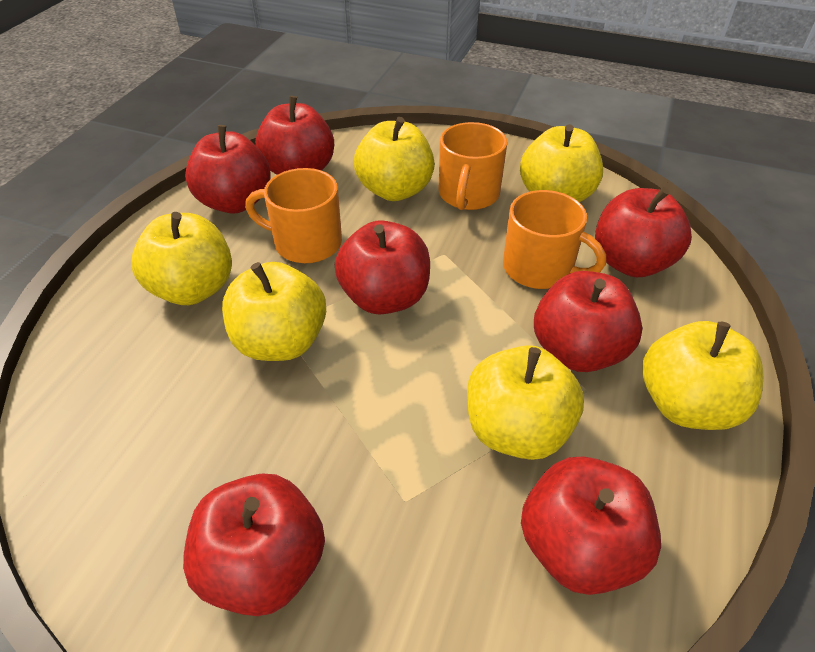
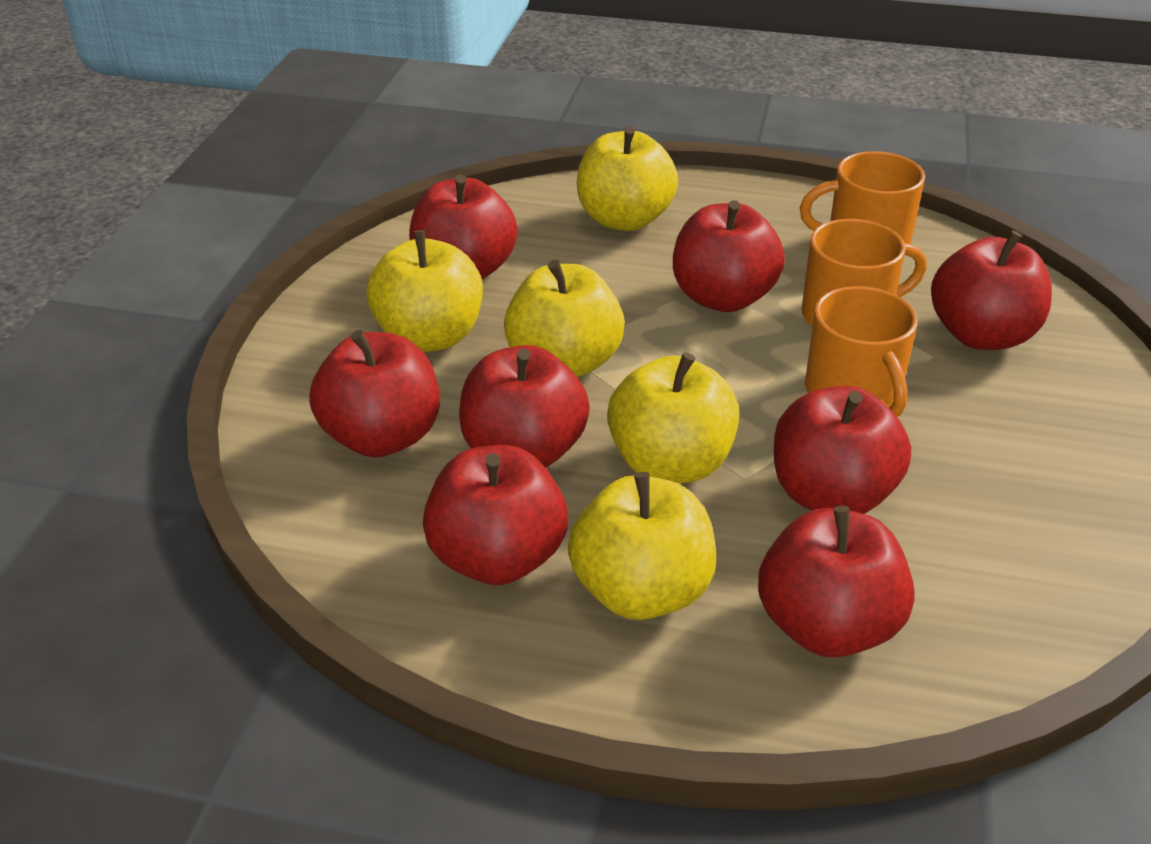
red apple: [183,474,325,616] [185,125,271,214] [255,96,334,175] [335,220,430,315] [521,457,661,595] [534,271,643,372] [595,187,692,277] = 7 -> [309,330,440,457] [409,174,518,280] [423,445,568,585] [459,345,590,468] [673,200,785,312] [758,505,915,657] [774,386,911,514] [931,230,1052,350] = 8
yellow apple: [132,212,232,305] [222,262,326,361] [354,117,435,201] [467,345,584,460] [520,124,603,202] [643,321,763,430] = 6 -> [367,230,483,352] [504,260,625,378] [568,472,716,620] [577,126,678,231] [607,352,739,483] = 5

